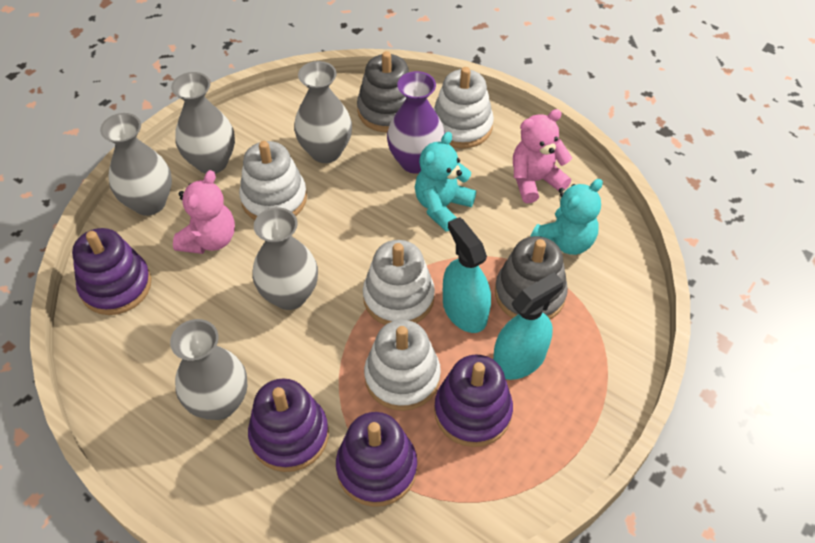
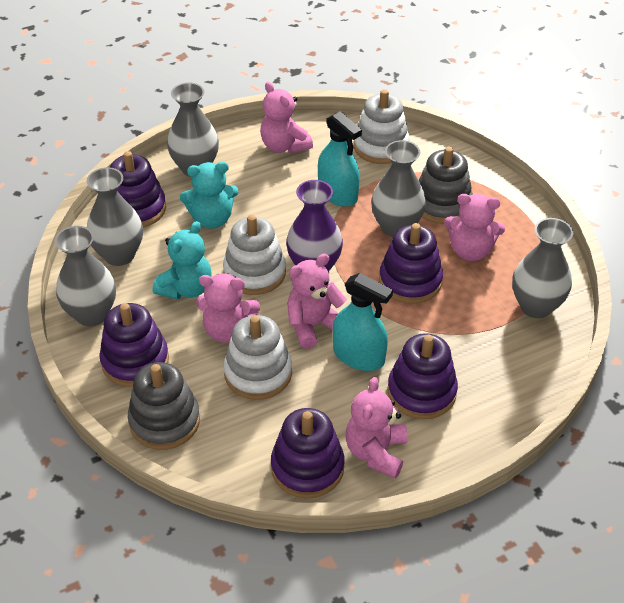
pink teddy bear: [173,170,235,254] [513,109,572,204] = 2 -> [196,274,260,343] [260,82,313,154] [287,254,347,349] [346,377,407,479] [444,194,505,261] = 5
purple stacking toy: [72,228,151,315] [248,378,329,472] [336,412,417,507] [434,355,513,447] = 4 -> [99,303,169,387] [110,151,166,228] [271,408,344,498] [379,223,443,304] [387,333,458,419] = 5
white stacking toy: [239,141,307,220] [363,240,435,325] [364,320,441,411] [433,67,494,148] = 4 -> [223,215,286,295] [223,315,292,400] [354,89,410,164] = 3

